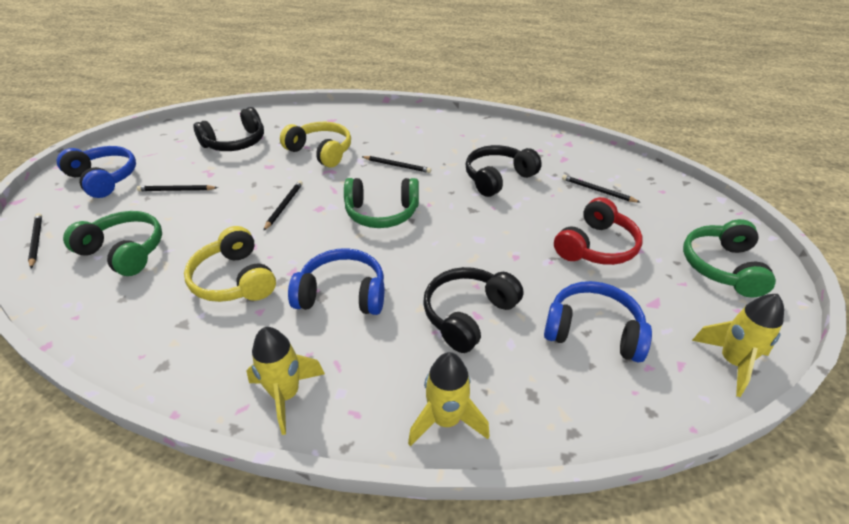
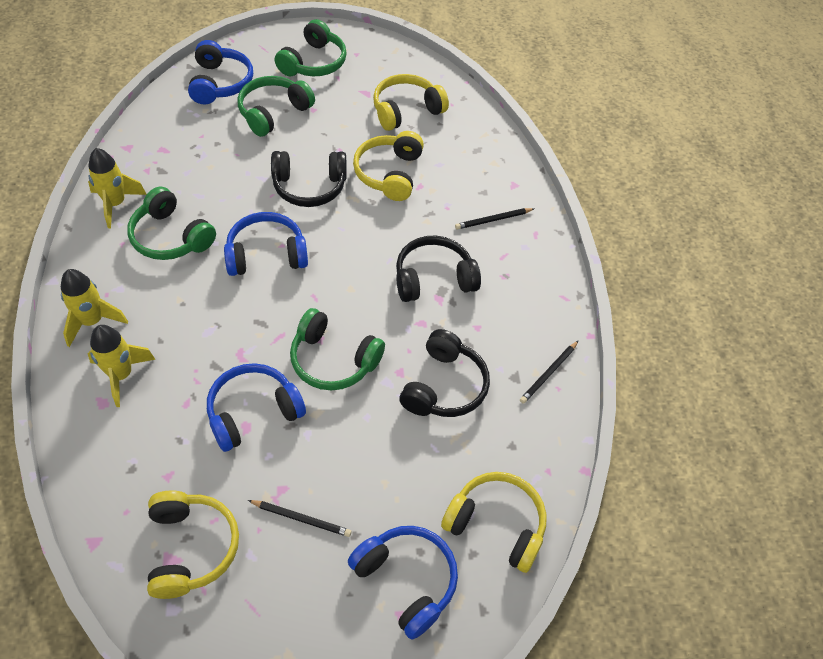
black pencil: [28,213,42,268] [137,185,218,191] [263,181,303,231] [362,156,431,173] [562,175,641,203] = 5 -> [248,500,352,537] [455,208,534,229] [520,341,578,404] = 3
blue headphones: [57,146,136,198] [288,248,384,315] [544,281,652,362] = 3 -> [188,40,253,105] [207,363,306,452] [224,212,308,276] [348,526,458,639] = 4
green headphones: [63,211,162,276] [344,178,419,228] [683,219,776,298] = 3 -> [127,187,216,260] [237,76,315,137] [275,19,347,76] [290,308,385,390] = 4
red headphones: [554,197,643,265] = 1 -> none = 0
yellow headphones: [184,226,276,302] [280,122,351,168] = 2 -> [147,490,239,599] [353,131,424,201] [373,74,449,131] [441,472,547,573] = 4

